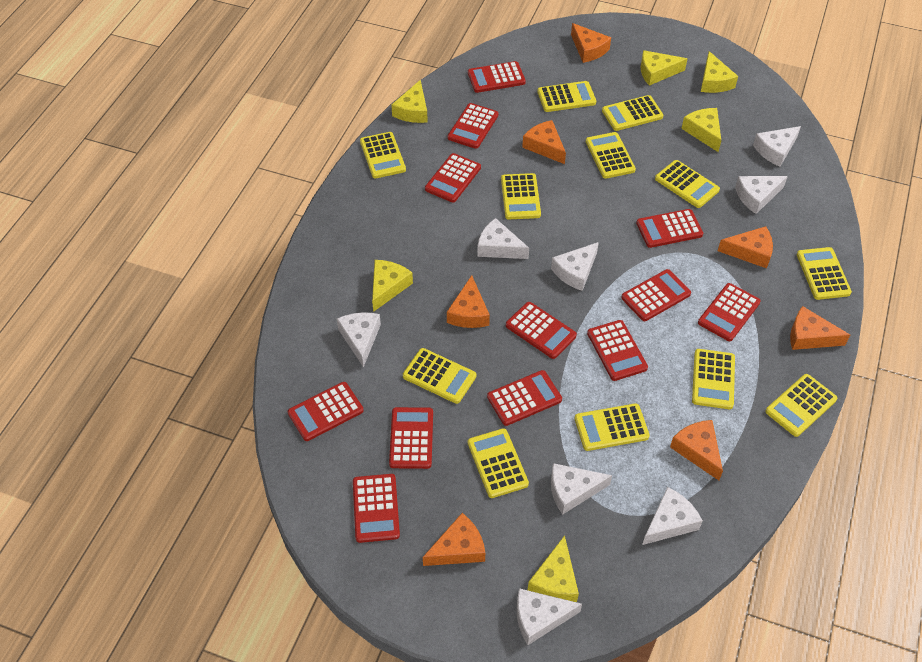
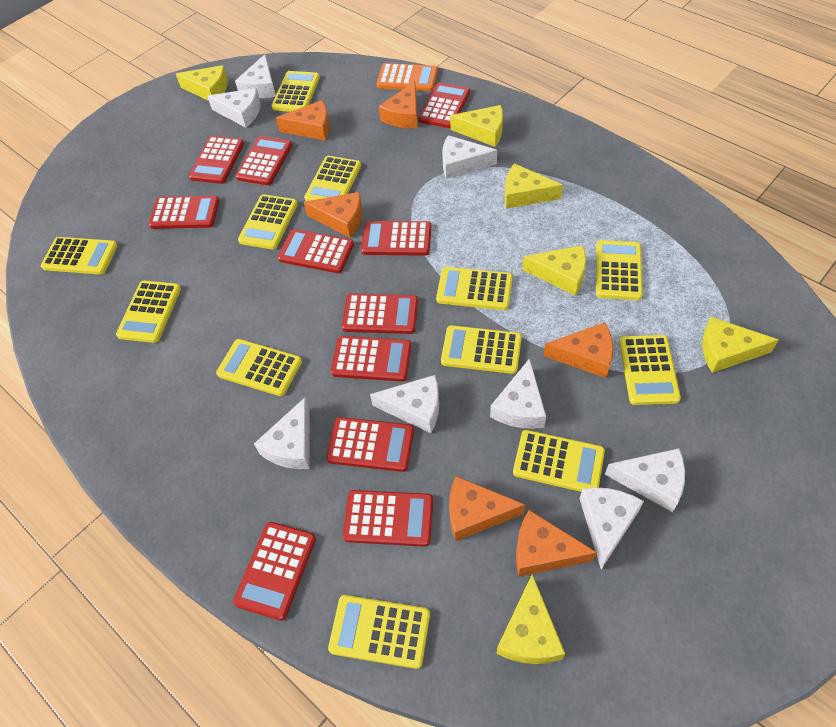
orange calculator: none = 0 -> [377,63,438,91] = 1
orange cheese: [423,513,485,566] [447,275,490,328] [522,120,566,164] [571,23,611,63] [670,420,723,480] [718,226,773,268] [790,306,850,350] = 7 -> [276,100,330,141] [304,192,362,238] [379,81,418,128] [449,476,525,541] [516,510,597,577] [543,322,613,378] = 6
red calculator: [288,382,364,441] [353,474,400,543] [389,407,433,469] [425,153,481,203] [448,103,499,149] [468,61,526,93] [487,370,562,426] [506,302,577,359] [587,320,648,381] [621,269,691,321] [636,209,703,248] [698,283,761,341] = 12 -> [149,196,219,229] [189,136,244,184] [233,522,316,621] [235,136,292,185] [278,229,354,273] [326,417,414,472] [331,336,412,382] [342,293,418,334] [343,490,433,547] [361,221,432,256] [418,83,470,128] = 11

